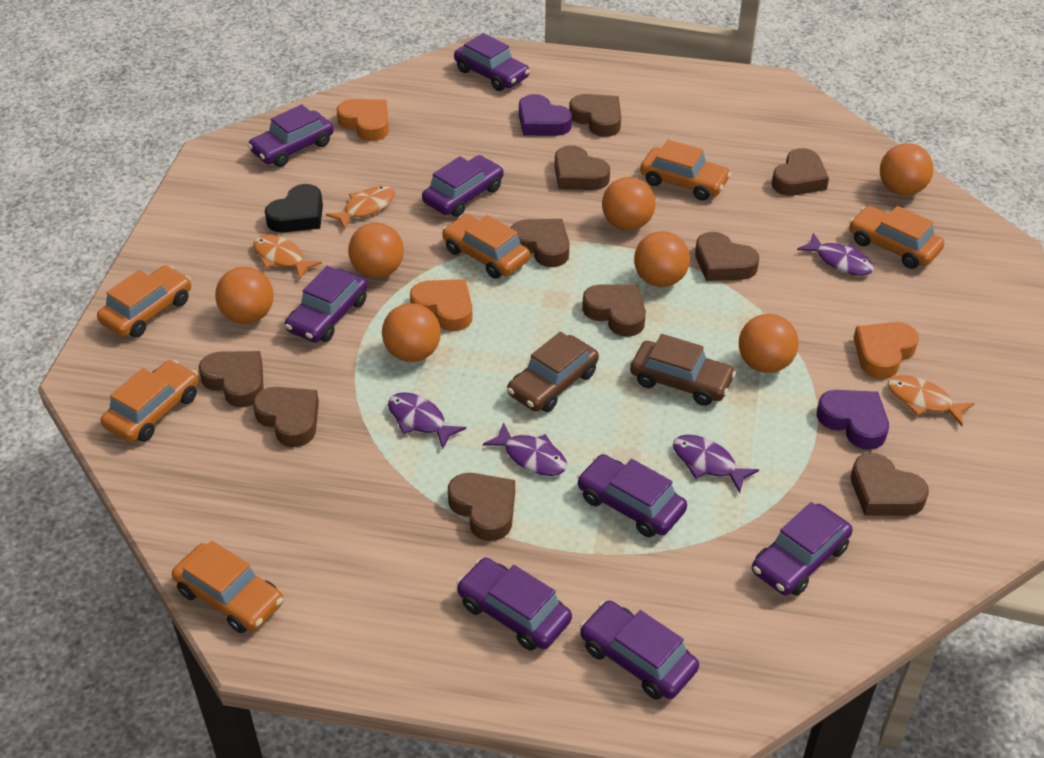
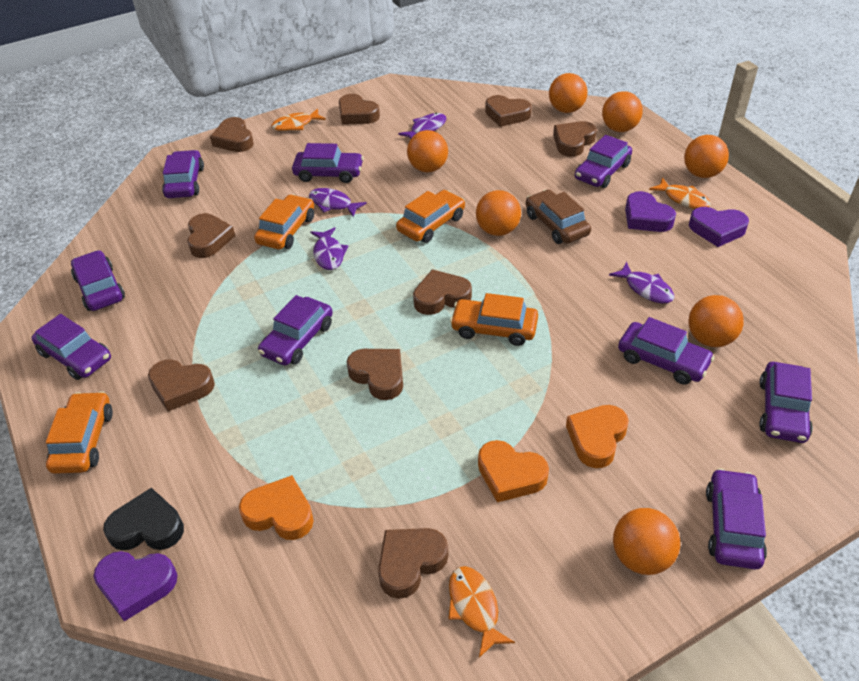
brown car: [507,332,599,412] [630,334,736,406] = 2 -> [526,189,591,244] = 1
brown heart: [198,351,264,407] [253,387,319,447] [448,473,515,541] [510,219,570,267] [555,145,610,190] [569,94,621,137] [582,284,646,337] [695,232,759,281] [772,148,829,196] [851,453,929,516] = 10 -> [148,359,215,412] [187,213,235,258] [210,117,254,152] [339,94,380,125] [347,349,403,400] [378,528,448,599] [413,269,472,315] [485,95,532,127] [553,121,597,157] = 9
orange car: [97,265,191,338] [101,360,199,442] [172,541,283,633] [442,214,530,279] [640,140,731,200] [849,206,944,269] = 6 -> [46,391,113,474] [254,194,314,249] [396,190,465,243] [450,293,538,346] = 4
purple car: [248,104,334,167] [285,266,368,342] [422,155,504,217] [454,33,530,91] [457,558,572,651] [577,454,687,537] [580,600,699,700] [752,502,853,596] = 8 -> [32,314,111,380] [71,250,125,311] [162,150,204,198] [258,295,333,366] [292,143,364,183] [575,135,632,188] [618,317,715,385] [706,469,767,569] [759,362,813,443] = 9
purple heart: [519,94,572,136] [816,390,889,450] = 2 -> [93,551,177,621] [625,191,676,232] [689,207,749,247] = 3

